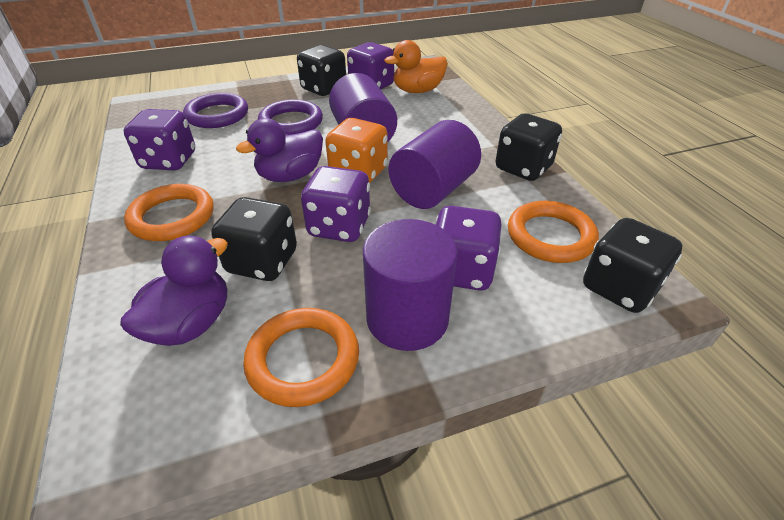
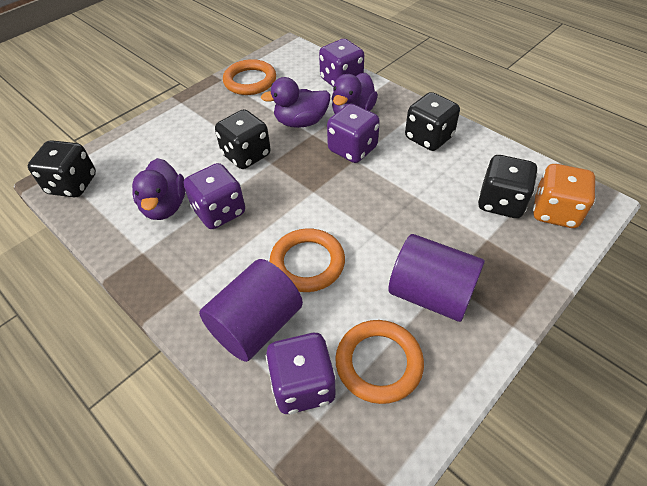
orange duck: [384,40,448,93] = 1 -> none = 0
purple cylinder: [329,73,397,141] [363,219,457,351] [389,120,481,209] = 3 -> [199,259,303,362] [388,234,485,322] = 2
purple duck: [120,236,228,346] [236,118,323,182] = 2 -> [132,158,185,220] [261,77,330,128] [332,73,378,114] = 3
purple ring: [183,93,248,128] [258,99,323,135] = 2 -> none = 0

